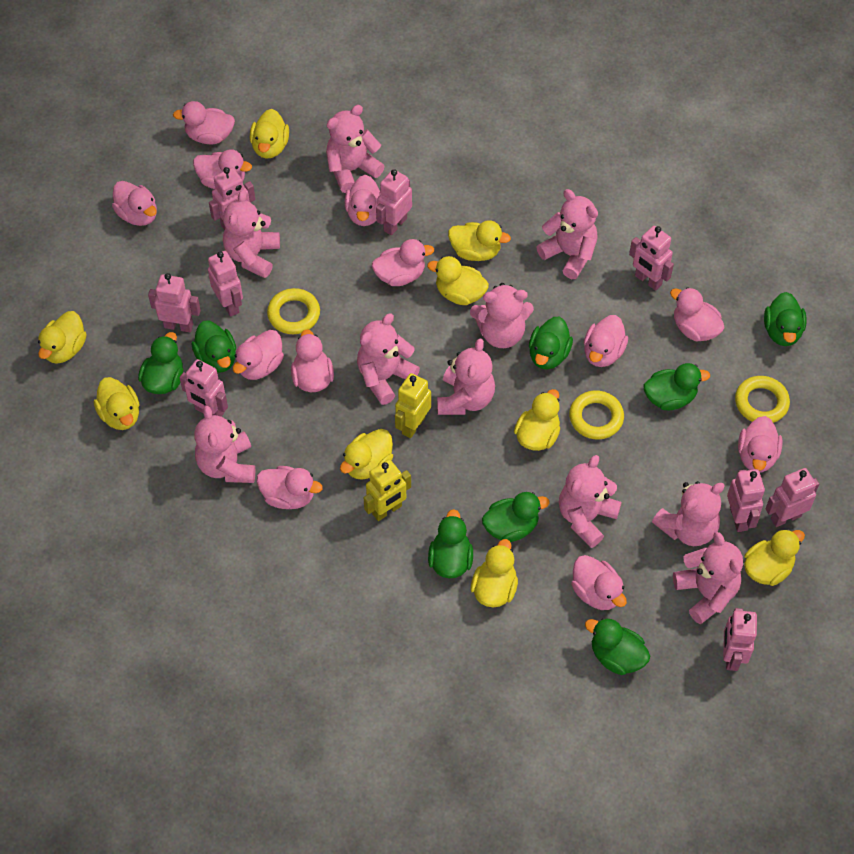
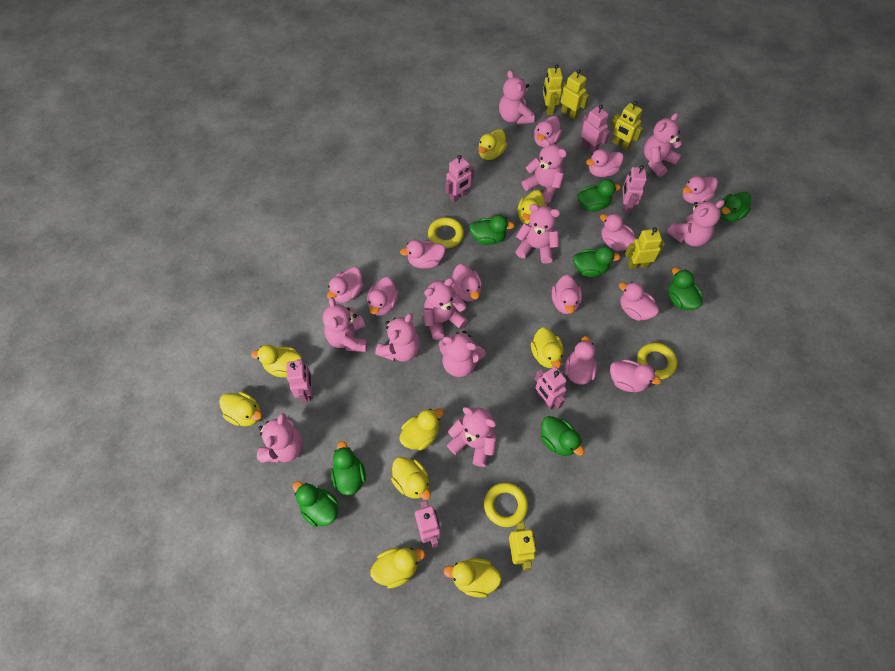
pink robot: [148,273,201,332] [179,359,228,417] [208,251,243,317] [209,167,255,230] [376,169,412,235] [629,226,674,291] [723,608,757,671] [727,469,765,532] [765,468,819,527] = 9 -> [286,359,312,402] [415,500,441,548] [445,155,474,203] [535,367,567,409] [581,105,610,153] [622,165,647,213] = 6
pink teddy bear: [194,406,255,483] [223,190,280,278] [326,105,385,193] [357,313,420,405] [437,338,495,415] [470,283,534,348] [537,189,598,279] [559,455,622,548] [652,481,725,546] [673,532,743,624] = 10 -> [257,413,303,463] [323,297,368,352] [375,313,420,362] [423,278,468,340] [439,331,486,377] [447,407,496,467] [499,70,535,125] [515,204,560,264] [522,139,567,203] [644,113,682,177] [667,200,725,247] = 11
yellow robot: [364,459,411,521] [395,373,431,438] = 2 -> [509,522,536,571] [543,64,563,115] [560,69,589,119] [610,101,643,150] [625,227,665,269] = 5

